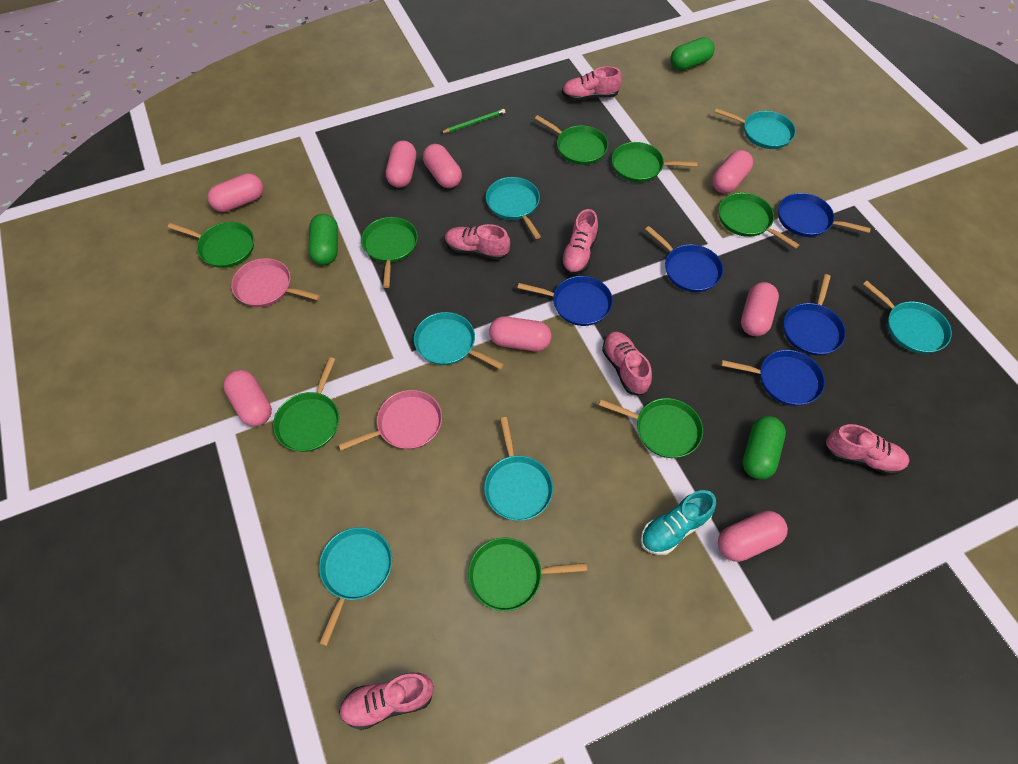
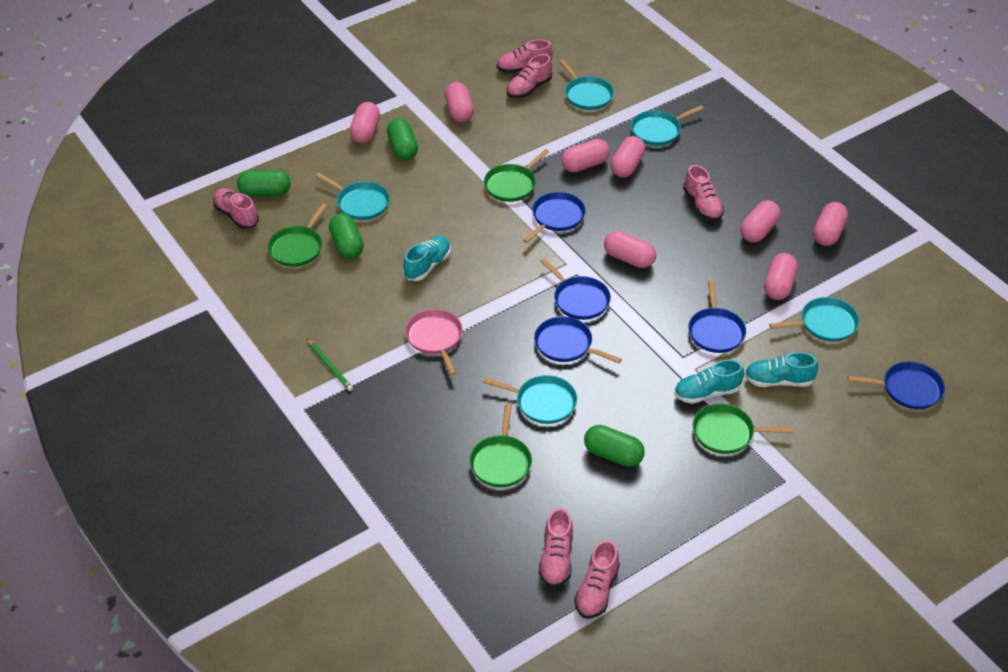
green capsule: [308,214,338,265] [670,37,715,71] [743,416,786,479] = 3 -> [237,170,291,196] [329,213,364,259] [387,118,418,160] [584,425,645,467] = 4
green pan: [168,222,254,268] [273,357,339,452] [361,217,418,288] [468,538,587,611] [535,115,608,165] [599,398,703,458] [612,142,698,182] [719,193,799,249] = 8 -> [267,204,327,267] [470,403,532,487] [484,149,549,202] [693,404,793,454] = 4
pink pan: [231,258,320,307] [338,390,442,450] = 2 -> [405,309,463,375] = 1
turquoise pan: [319,527,392,646] [414,312,504,369] [484,417,553,521] [486,177,541,239] [715,108,796,149] [863,281,952,354] = 6 -> [316,173,390,220] [483,375,577,424] [559,59,614,110] [631,105,704,146] [769,297,859,342] = 5
turquoise shoe: [641,490,716,555] = 1 -> [403,236,451,281] [674,359,744,404] [744,352,818,387] = 3

